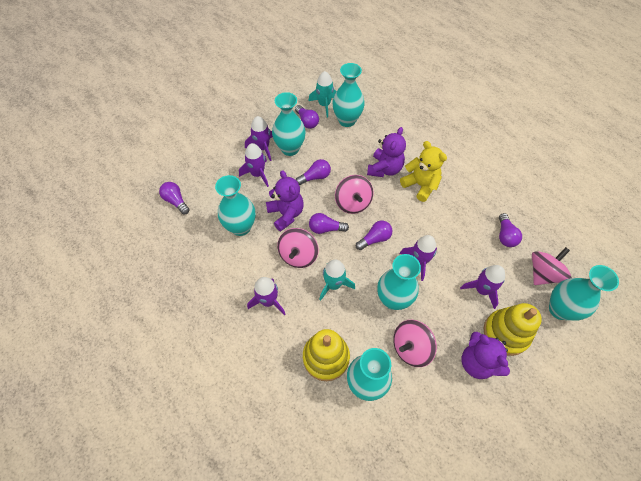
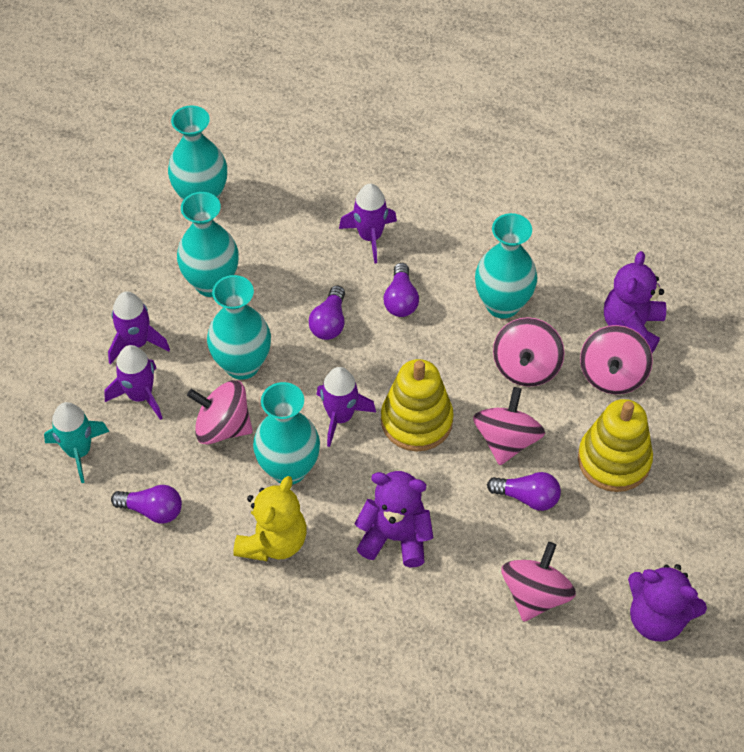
pink spinning top: [277,228,319,268] [335,175,373,214] [393,320,437,367] [532,247,572,285] = 4 -> [187,380,253,445] [473,387,545,465] [493,317,564,387] [501,542,576,622] [580,325,653,394] = 5
purple light bulb: [159,182,190,214] [295,105,319,129] [296,159,331,185] [309,213,349,234] [356,221,392,250] [499,213,522,247] = 6 -> [111,485,182,524] [309,286,345,340] [384,263,419,317] [487,472,561,511] = 4
purple rocket: [239,143,269,187] [245,116,273,161] [247,277,285,315] [400,235,437,281] [460,265,505,309] = 5 -> [104,345,162,420] [108,291,170,365] [317,367,376,447] [339,184,397,264] = 4
turquoise rocket: [309,71,337,117] [319,259,355,301] = 2 -> [44,402,109,483] = 1
turquoise vase: [215,175,256,236] [272,92,306,156] [332,63,365,127] [347,348,392,401] [377,254,421,310] [549,265,619,321] = 6 -> [168,106,227,200] [177,192,239,297] [207,275,271,380] [253,382,320,485] [475,213,537,319] = 5

